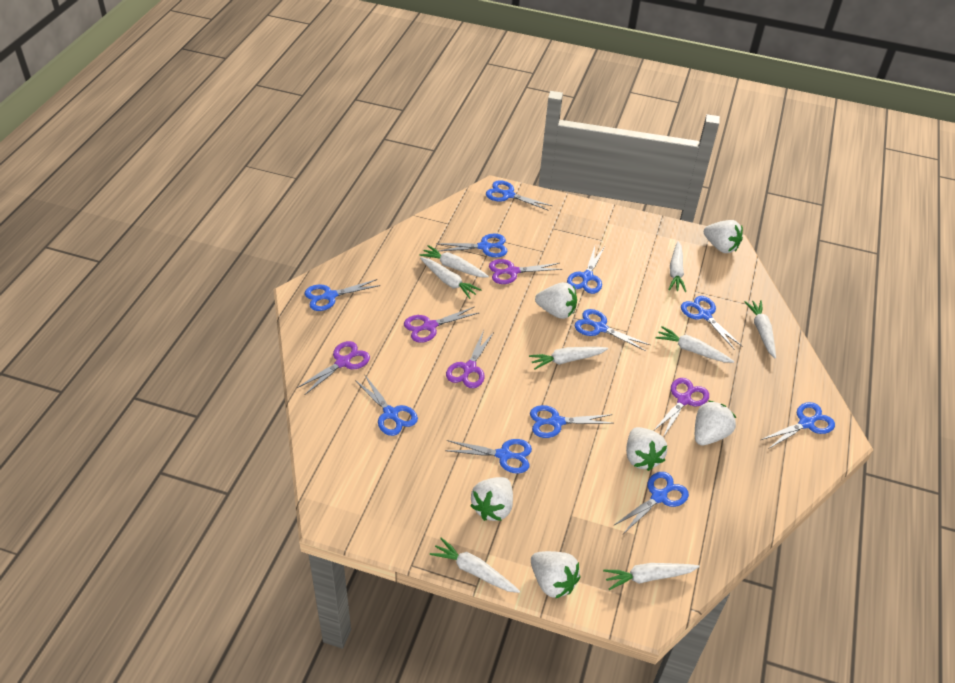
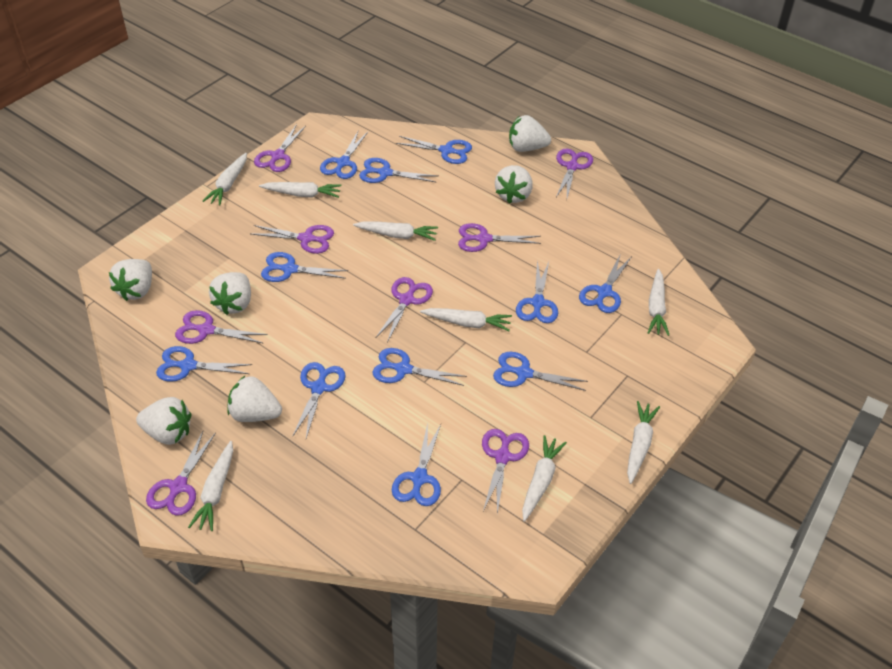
purple scissors: [297,341,370,395] [404,306,479,343] [446,330,494,388] [489,259,562,284] [653,378,709,436] = 5 -> [146,431,216,516] [175,310,268,344] [251,225,334,254] [254,124,306,172] [376,277,433,342] [458,223,541,252] [482,429,529,514] [556,149,593,198] = 8

